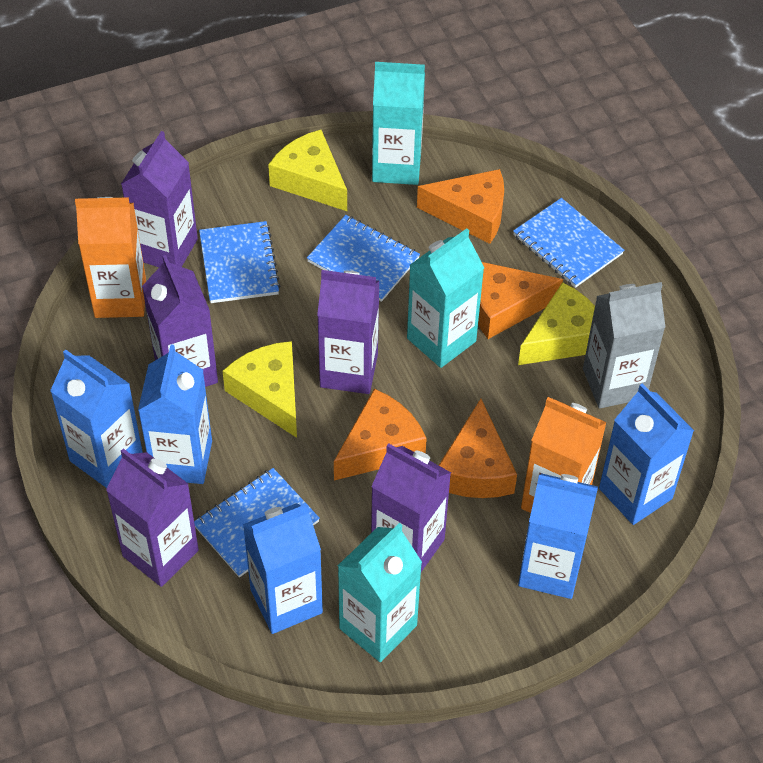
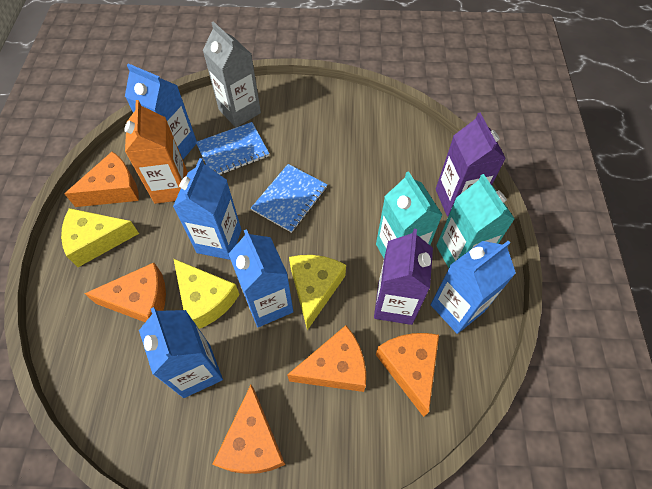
blue notebook: [194,468,320,577] [199,221,281,303] [307,215,420,302] [513,198,624,288] = 4 -> [196,122,269,175] [251,164,328,233] = 2
orange carton: [75,197,146,318] [521,397,607,513] = 2 -> [124,100,188,204] = 1
orange cheese: [334,389,427,481] [417,169,504,244] [439,399,517,498] [478,262,563,339] = 4 -> [64,151,139,207] [84,263,166,322] [212,385,286,474] [287,325,366,392] [376,333,439,417] = 5
purple carton: [106,448,199,587] [121,131,198,267] [142,255,218,387] [317,270,379,394] [371,443,451,572] = 5 -> [374,229,433,325] [436,113,506,217] = 2
turquoise carton: [338,523,422,662] [372,62,425,185] [407,228,484,368] = 3 -> [376,171,442,258] [436,174,515,268] = 2

